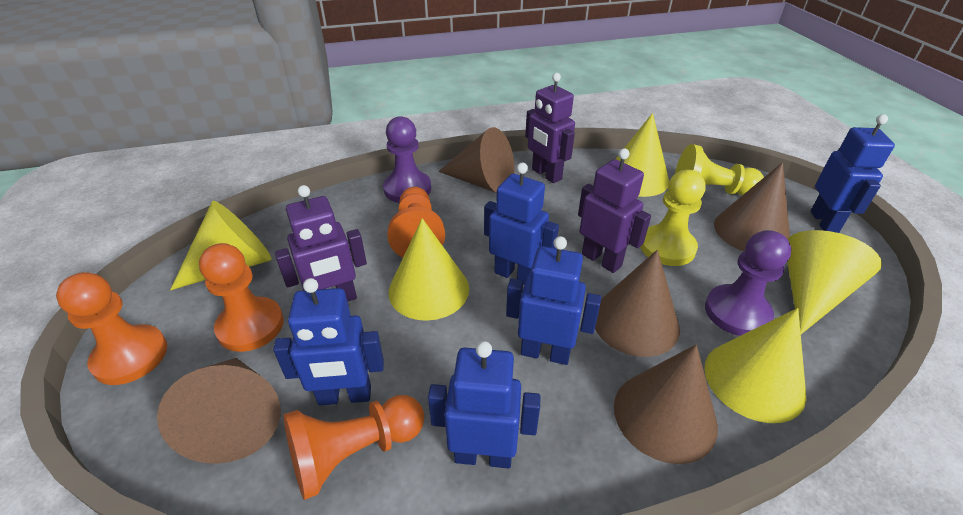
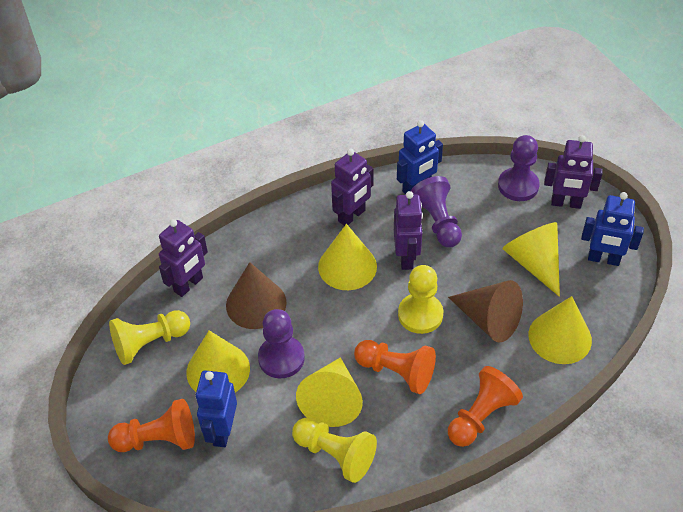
blue robot: [273,278,384,406] [428,341,540,469] [484,163,559,285] [506,236,601,365] [811,114,895,233] = 5 -> [196,370,237,447] [397,120,443,195] [581,192,644,266] = 3
brown cone: [157,358,281,464] [439,127,515,193] [595,250,680,357] [614,344,718,464] [714,162,790,251] = 5 -> [226,262,287,329] [448,280,523,343] = 2
orange pawn: [56,272,167,385] [199,243,284,352] [283,395,424,500] [387,187,445,257] = 4 -> [108,399,195,452] [354,340,436,394] [448,366,523,447] = 3
purple pawn: [383,116,431,203] [705,230,791,336] = 2 -> [258,309,305,378] [411,176,462,247] [498,135,540,201] = 3
purple robot: [275,185,367,302] [525,73,575,183] [578,148,651,273] = 3 -> [159,219,208,297] [331,149,374,226] [394,191,423,270] [544,135,603,209] = 4
yellow pawn: [640,170,706,266] [675,144,764,195] = 2 -> [109,310,190,365] [292,418,377,483] [398,265,443,334] = 3

